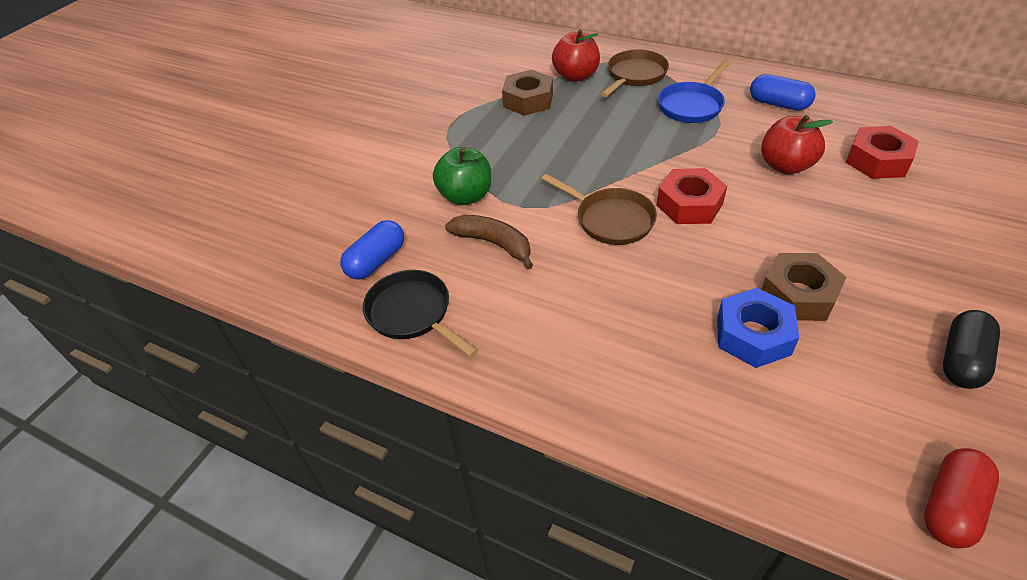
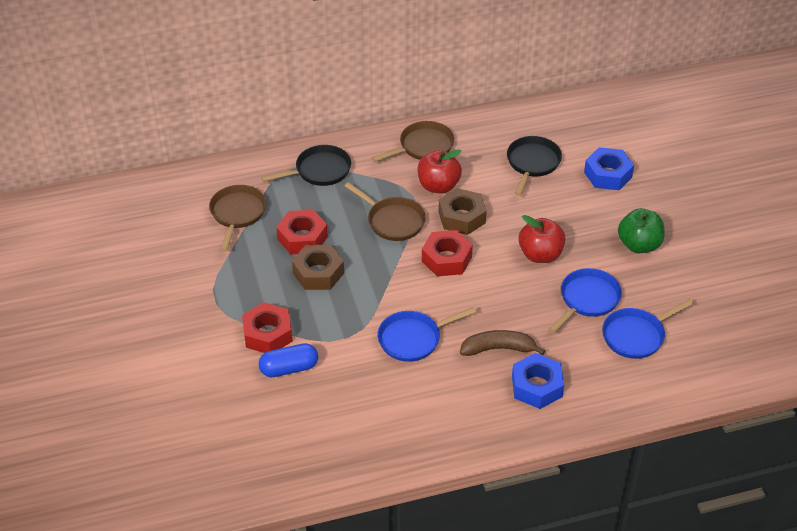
black capsule: [943,310,1000,389] = 1 -> none = 0
black pan: [363,270,478,357] = 1 -> [261,145,351,186] [507,136,562,196] = 2
blue capsule: [340,220,404,280] [750,74,816,111] = 2 -> [259,343,318,377] = 1
blue nut: [717,288,799,368] = 1 -> [512,353,564,409] [584,147,634,190] = 2
blue pan: [658,61,730,123] = 1 -> [378,307,476,362] [549,268,622,333] [602,299,694,359] = 3
brown pan: [541,174,657,245] [601,49,669,97] = 2 -> [209,185,266,252] [345,182,426,241] [372,121,454,162] = 3
red capsule: [924,448,999,549] = 1 -> none = 0
red nut: [657,168,727,224] [846,126,919,179] = 2 -> [242,302,293,353] [276,210,328,254] [422,230,473,276] = 3

